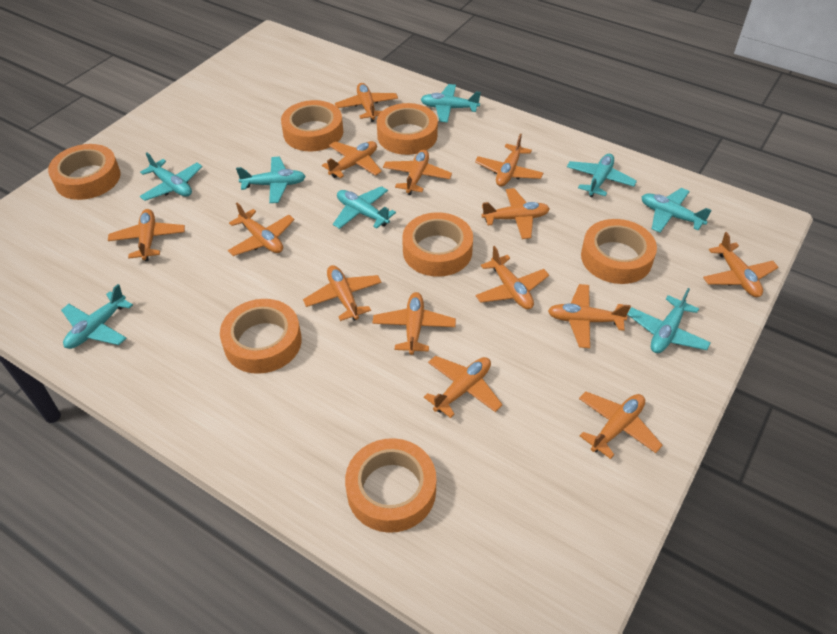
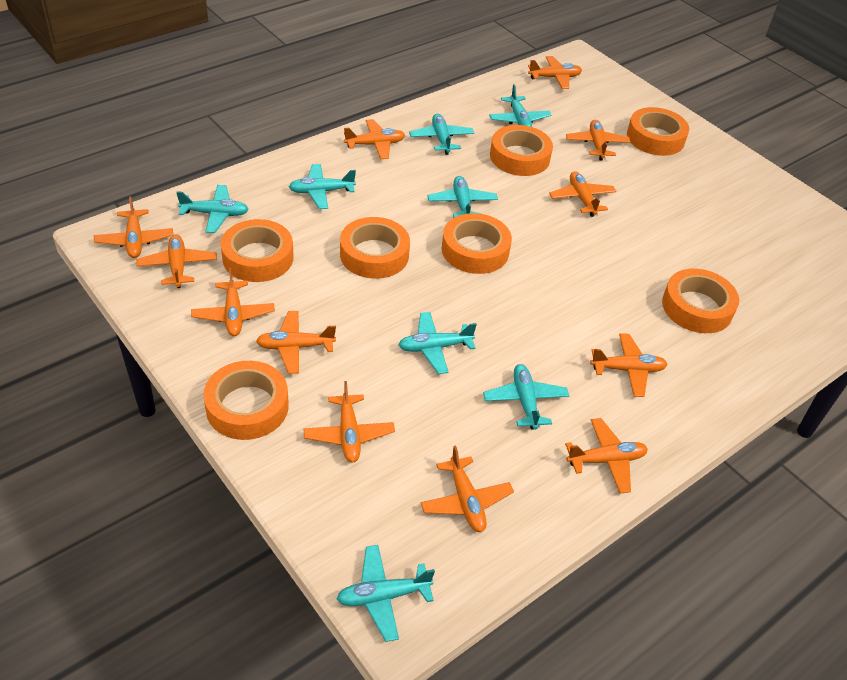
orange plane: [108,209,185,261] [228,202,295,256] [303,265,382,321] [322,141,382,178] [335,83,398,122] [373,292,456,355] [383,149,452,195] [424,356,503,418] [475,134,543,187] [476,246,549,309] [482,188,550,239] [548,284,631,348] [579,391,663,459] [703,232,778,297] = 14 -> [94,196,173,258] [137,234,217,288] [191,267,275,336] [256,311,336,374] [303,381,395,463] [344,119,405,159] [421,446,514,532] [528,56,582,89] [549,171,616,217] [565,418,648,494] [566,120,630,160] [590,333,668,397] = 12

